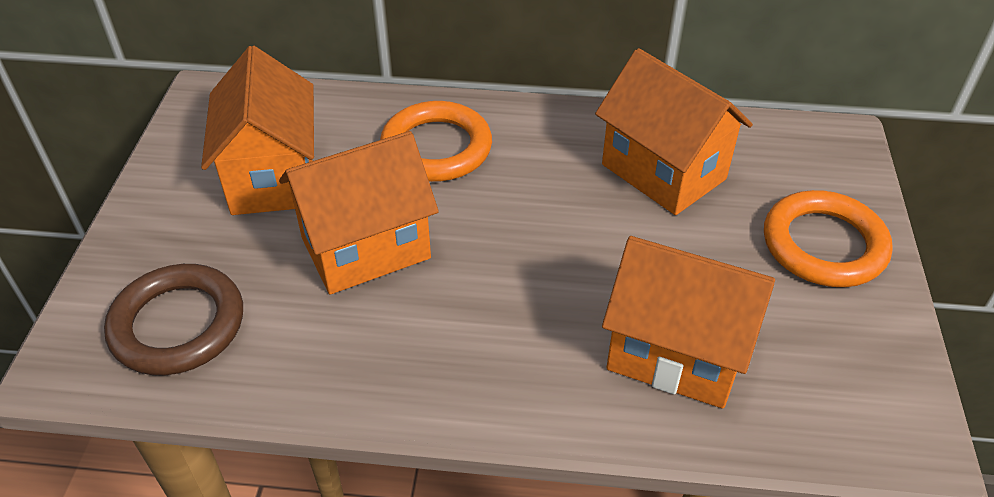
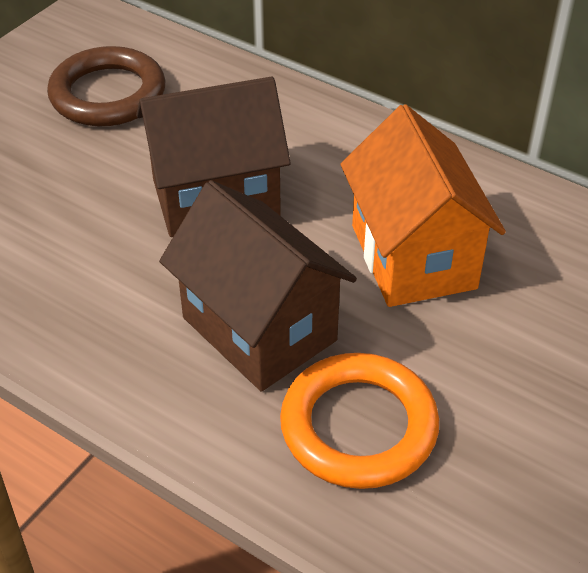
brown house: none = 0 -> [136,77,291,237] [159,180,357,391] = 2
orange house: [201,46,314,215] [279,131,439,294] [595,48,753,215] [602,236,775,408] = 4 -> [341,104,506,307] = 1
orange ring: [380,101,492,182] [764,190,893,287] = 2 -> [280,353,439,489] = 1

